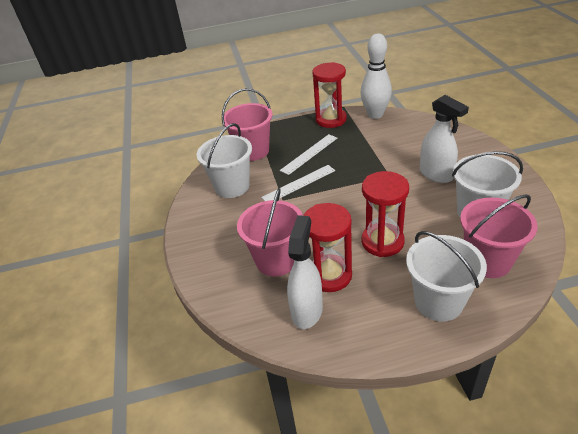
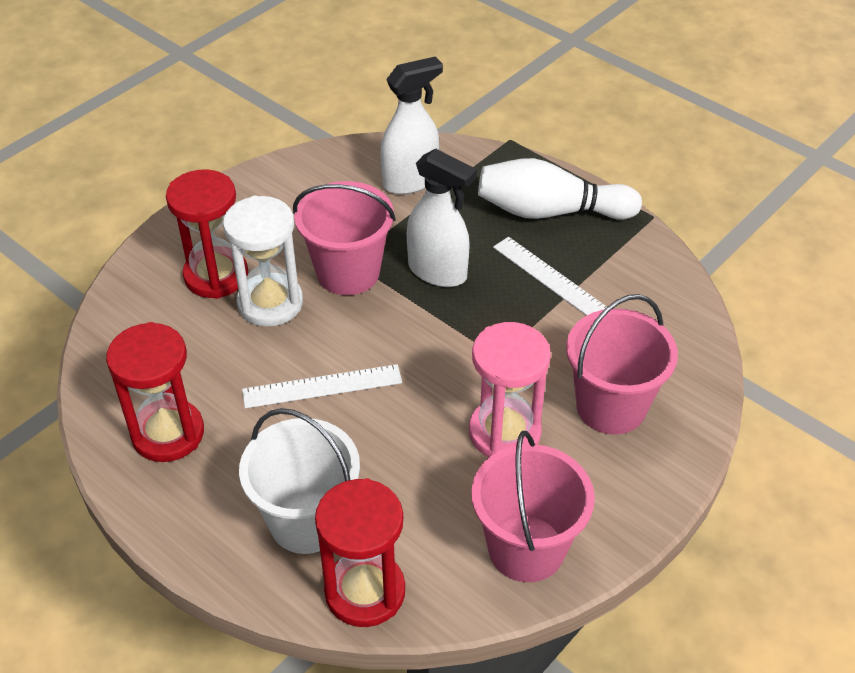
pink hourglass: none = 0 -> [469,322,551,457] = 1
white bucket: [197,123,252,198] [406,231,487,321] [452,151,523,218] = 3 -> [239,408,360,554] = 1
white hourglass: none = 0 -> [223,195,303,327] = 1

